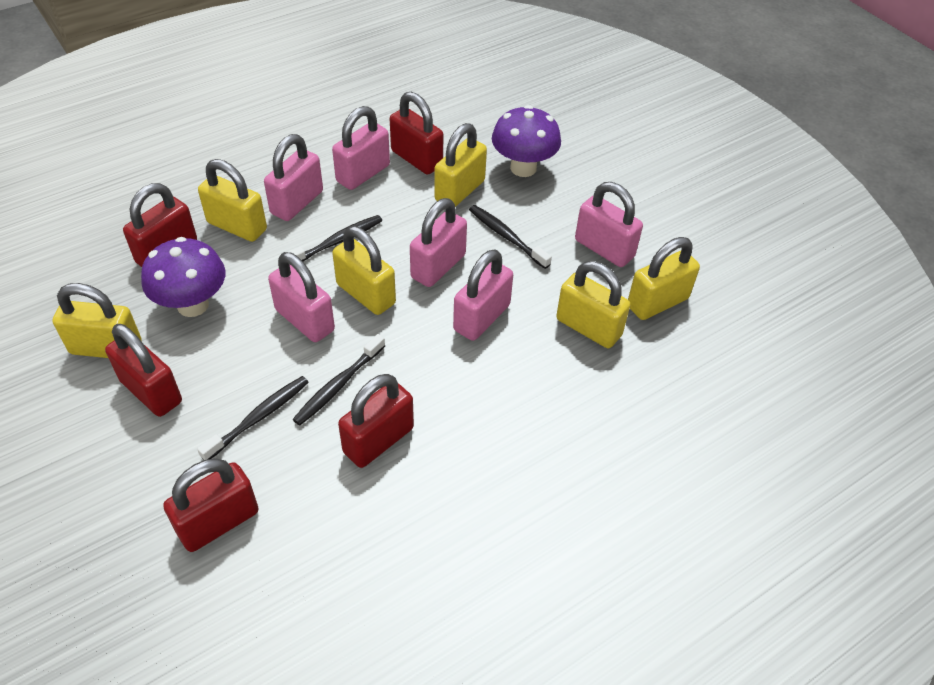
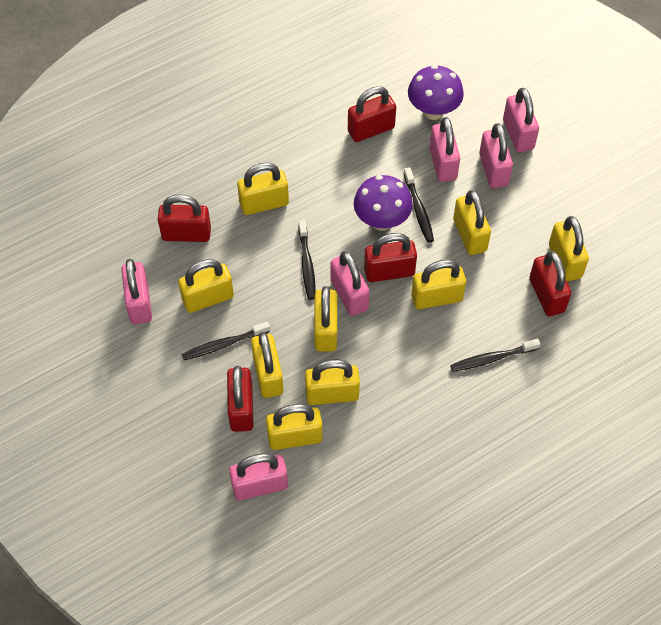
yellow padlock: [52,283,142,358] [198,159,267,242] [332,226,396,315] [434,123,487,207] [556,261,630,348] [628,237,700,320] = 6 -> [178,259,234,313] [237,162,289,215] [251,332,283,398] [266,404,323,450] [305,360,360,405] [314,286,337,351] [411,260,466,309] [453,190,491,255] [549,216,589,281] = 9

